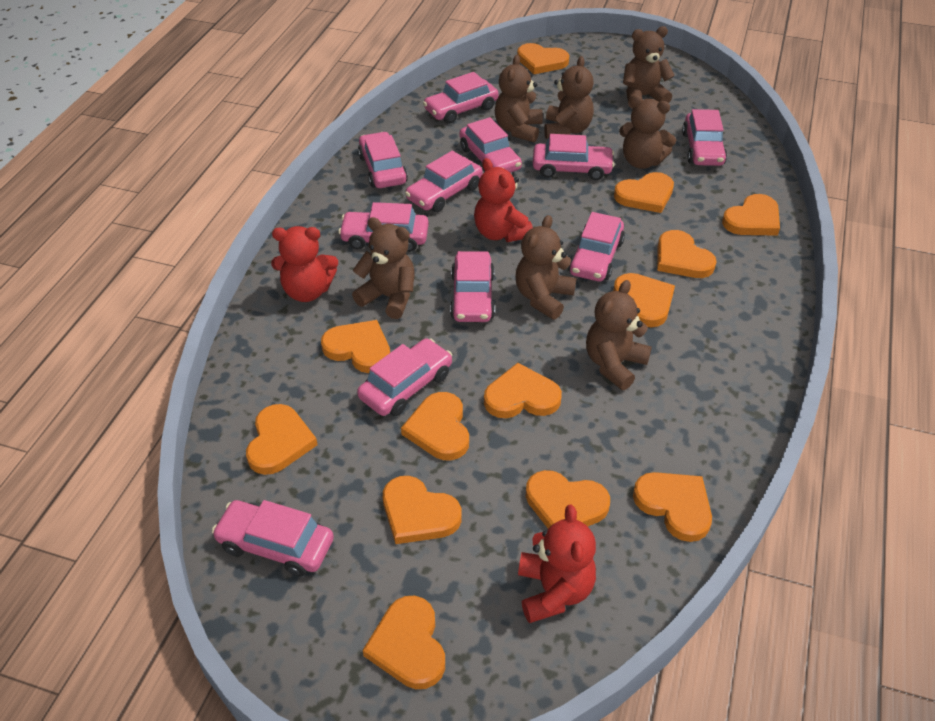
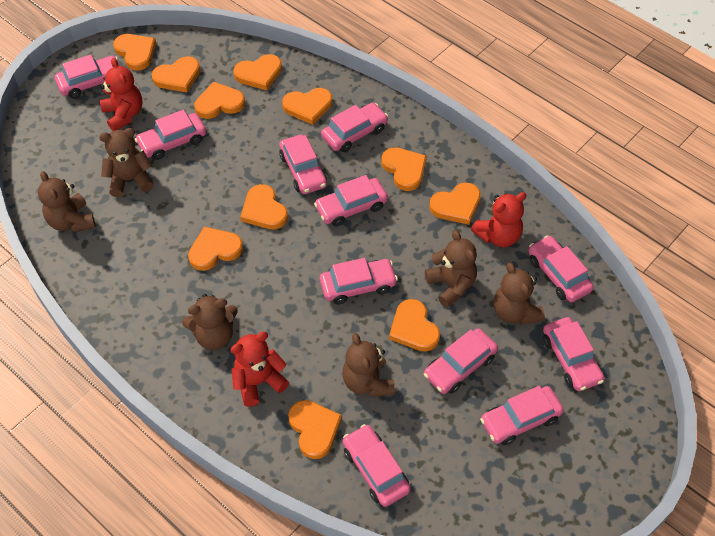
brown teddy bear: [352,217,415,319] [495,55,543,143] [516,215,576,319] [544,56,594,139] [586,280,652,390] [619,95,676,169] [623,26,675,109] = 7 -> [38,171,95,232] [99,128,153,197] [182,294,238,350] [342,333,395,397] [425,230,477,308] [494,263,545,325] = 6
orange heart: [246,404,318,475] [321,320,390,373] [363,595,445,689] [383,476,462,544] [401,392,469,460] [484,363,562,418] [517,43,569,74] [526,470,610,529] [613,273,675,327] [614,172,674,213] [633,472,712,542] [657,230,717,278] [722,194,780,236] = 13 -> [113,34,156,71] [152,56,200,92] [188,227,243,271] [195,82,245,119] [233,54,282,90] [240,184,288,229] [282,88,332,125] [288,400,342,459] [381,147,427,191] [389,299,440,352] [429,183,481,225] = 11

